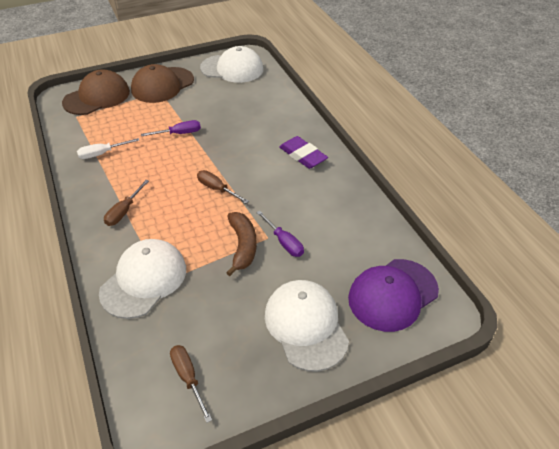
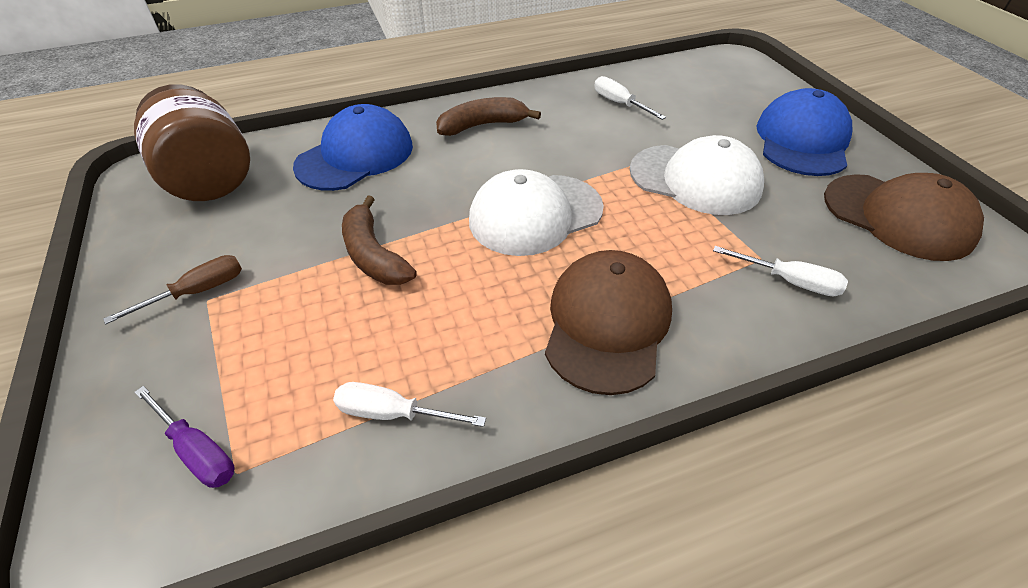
blue cap: none = 0 -> [293,104,413,191] [756,88,852,176] = 2
brown banana: [226,212,257,276] = 1 -> [342,195,417,285] [436,97,541,136] = 2
brown jar: none = 0 -> [134,85,250,201] = 1
brown screwdriver: [104,180,149,226] [170,345,212,423] [197,170,249,204] = 3 -> [103,255,242,324] = 1
purple cap: [348,259,439,332] = 1 -> none = 0
purple eraser: [279,136,328,169] = 1 -> none = 0
purple screwdriver: [141,120,201,136] [256,211,304,257] = 2 -> [134,386,235,488] = 1
white cap: [99,239,186,319] [200,46,264,83] [265,280,349,372] = 3 -> [469,169,604,256] [630,135,764,215] = 2
white screwdriver: [77,138,139,159] = 1 -> [333,382,486,427] [594,76,666,120] [713,246,848,297] = 3

